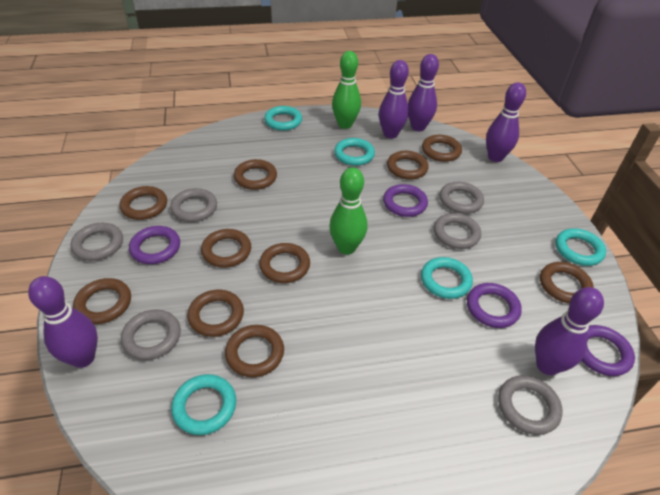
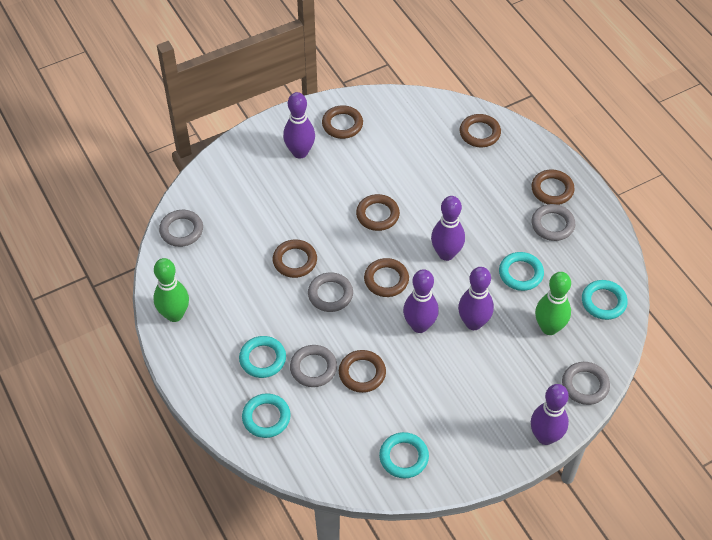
brown ring: [73,278,131,324] [119,186,167,220] [187,290,244,337] [201,229,251,268] [225,325,284,377] [234,159,277,190] [259,243,310,283] [387,151,429,180] [422,135,462,162] [540,262,594,304] = 10 -> [273,239,317,278] [322,105,363,139] [339,350,386,393] [356,194,400,231] [364,258,409,297] [460,114,501,147] [531,170,575,205] = 7
grey ring: [71,223,123,261] [121,309,181,360] [170,188,217,222] [434,213,481,249] [440,182,484,214] [498,375,563,435] = 6 -> [159,210,203,247] [290,345,337,387] [308,272,353,312] [531,204,575,241] [562,362,610,405] = 5
purple ring: [129,226,180,264] [383,184,428,217] [467,283,522,328] [581,325,635,376] = 4 -> none = 0

